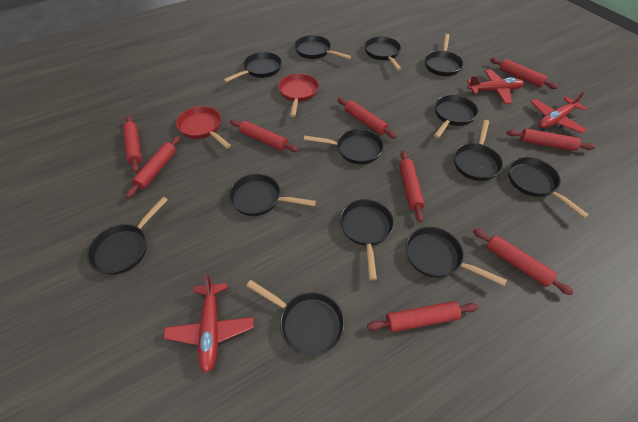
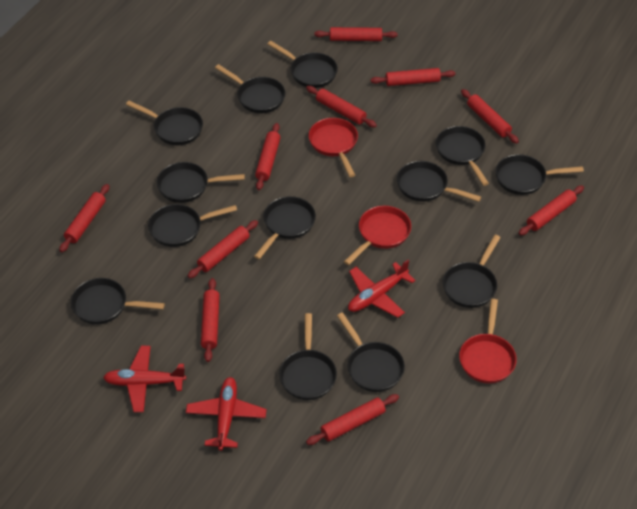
red pan: [176,106,231,149] [278,73,319,117] = 2 -> [309,118,358,177] [344,206,411,265] [459,299,517,384] = 3
red rolling pin: [123,116,142,173] [126,136,180,198] [230,120,298,152] [338,98,397,139] [367,301,478,332] [399,151,424,222] [473,229,574,295] [490,58,558,89] [506,129,595,151] = 9 -> [59,184,109,252] [188,220,258,278] [201,278,220,362] [255,123,281,190] [306,86,377,127] [306,394,399,445] [314,27,398,41] [371,68,456,86] [461,89,519,144] [519,185,584,236] = 10

